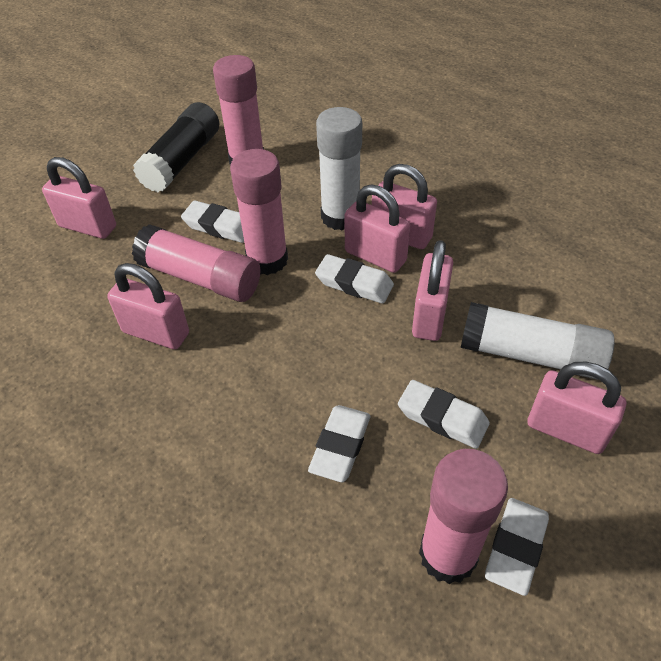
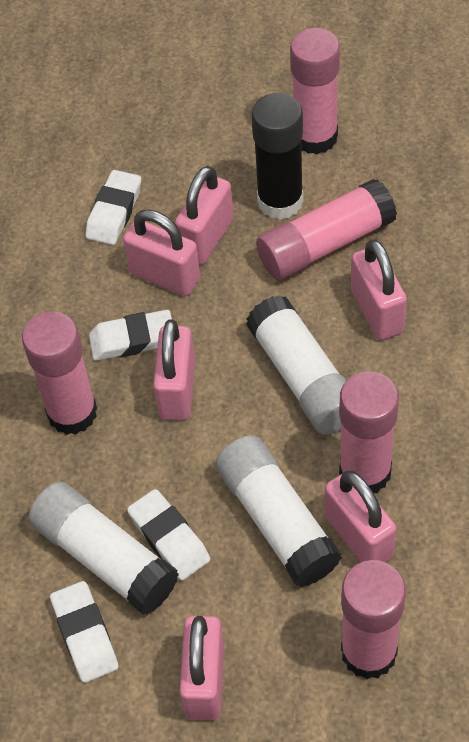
pink glue stick: [132,224,260,302] [213,55,264,165] [230,149,288,275] [419,449,508,584] = 4 -> [22,311,97,435] [256,179,397,280] [290,28,340,154] [339,371,399,493] [341,560,406,679] = 5
white eraser: [181,201,244,243] [308,405,370,482] [315,254,394,304] [398,380,490,449] [485,498,549,596] = 5 -> [50,581,119,683] [85,170,141,245] [89,310,172,361] [127,489,210,580] = 4
white glue stick: [316,107,362,230] [461,302,615,380] = 2 -> [29,482,179,615] [215,435,342,587] [246,295,347,435] = 3

